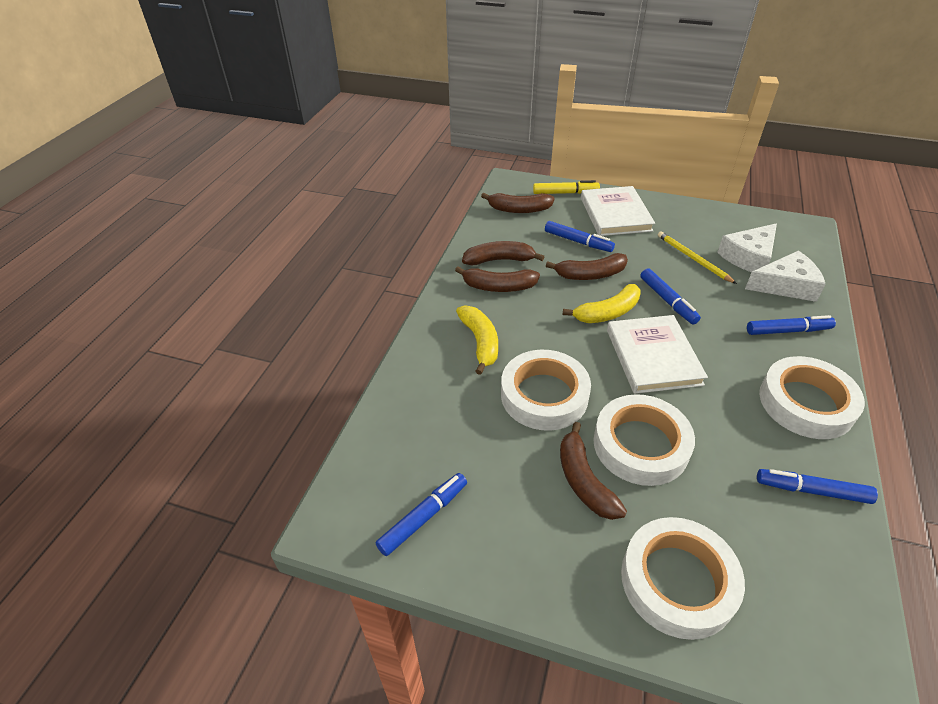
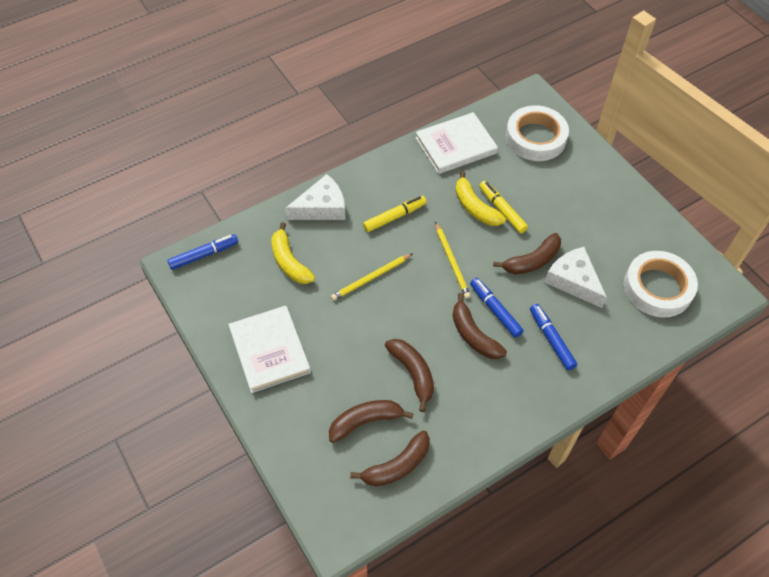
blue marker: [376,473,467,556] [545,221,615,252] [640,268,701,325] [747,315,836,335] [757,469,878,504] = 5 -> [167,234,238,270] [470,278,524,338] [530,304,577,370] = 3
white tape: [501,350,591,431] [594,394,695,486] [621,517,745,640] [759,356,865,439] = 4 -> [506,105,569,161] [624,251,698,318] = 2
yellow marker: [533,180,600,194] = 1 -> [363,196,427,232] [479,181,528,233] = 2
yellow pencil: [658,231,737,284] = 1 -> [331,253,413,301] [435,222,471,299] = 2

